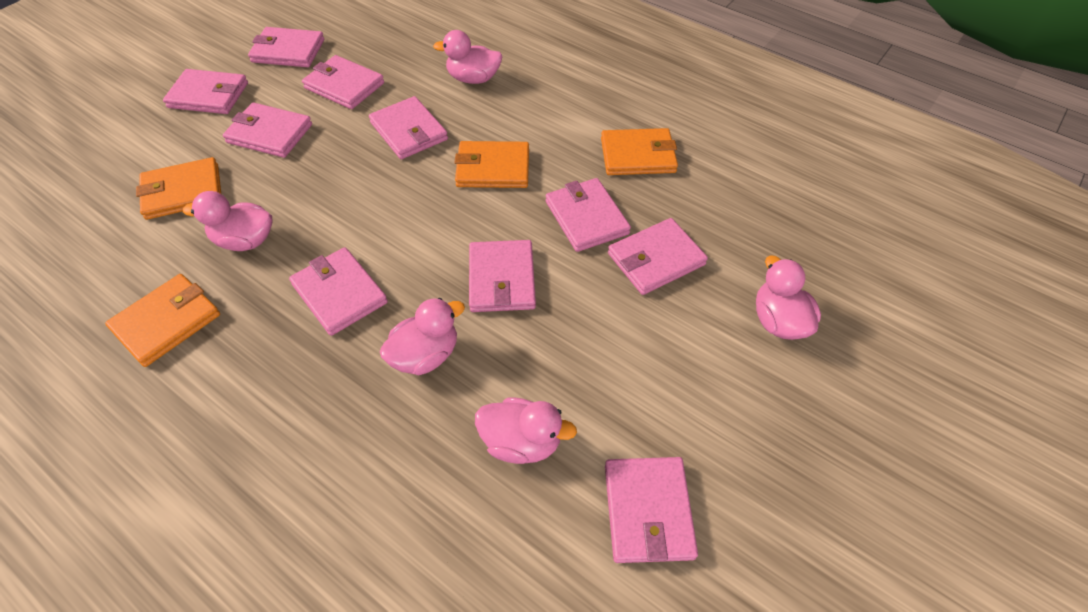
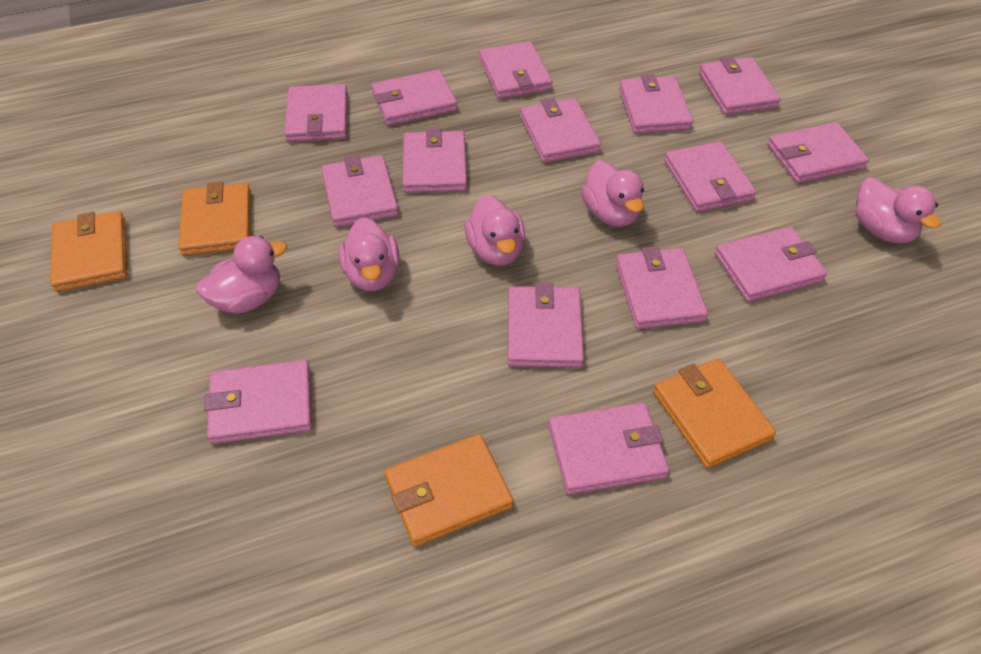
pink wallet: [163,69,248,114] [223,102,312,158] [248,27,324,67] [289,247,388,336] [302,55,384,109] [369,96,448,159] [469,240,536,312] [546,178,631,252] [605,457,698,563] [608,218,708,295] = 10 -> [204,360,312,444] [284,84,348,142] [321,155,399,227] [372,69,457,126] [402,128,467,193] [479,41,553,99] [507,283,584,368] [520,98,601,163] [548,402,669,495] [616,246,708,329] [619,74,693,134] [664,141,757,212] [699,56,781,115] [715,226,827,302] [767,122,869,183] = 15

